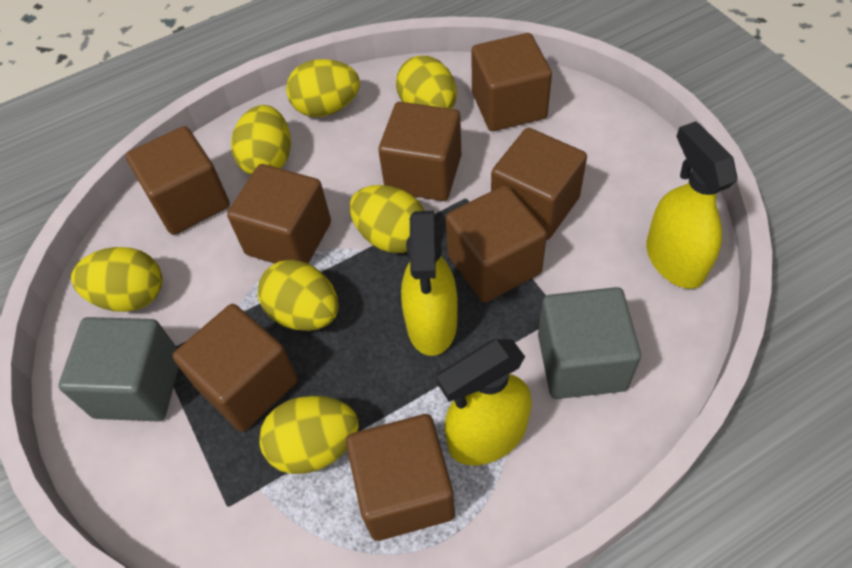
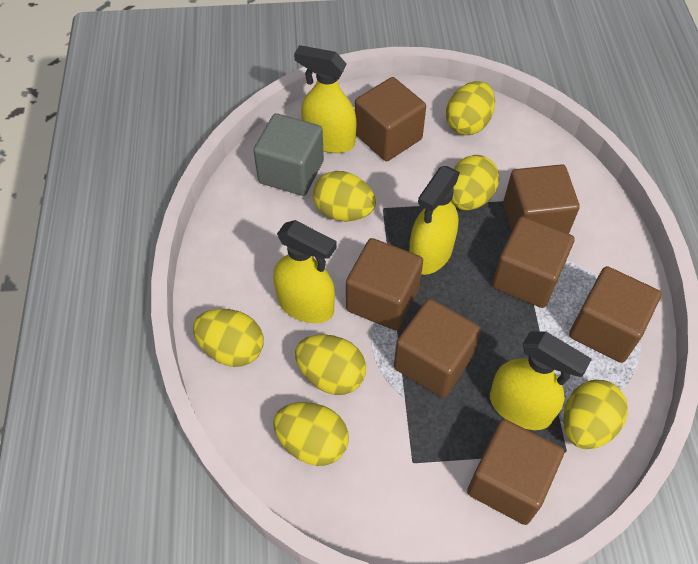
brown cube: [125,126,230,235] [172,304,298,432] [227,164,331,264] [346,414,455,541] [378,102,461,201] [446,185,547,303] [471,33,552,131] [491,128,587,240] = 8 -> [346,238,423,330] [355,77,426,161] [394,298,481,398] [467,419,564,525] [492,216,575,308] [503,164,580,234] [569,266,661,363] = 7
grey cube: [58,317,179,421] [538,287,641,399] = 2 -> [253,113,324,196] = 1
yellow spray bottle: [401,211,458,356] [436,339,532,465] [646,121,738,289] = 3 -> [273,220,337,323] [294,45,357,153] [409,166,460,275] [490,331,592,430] = 4

